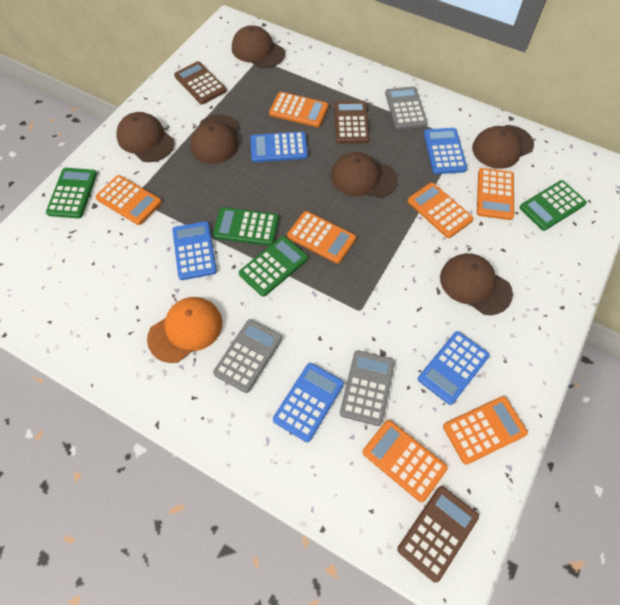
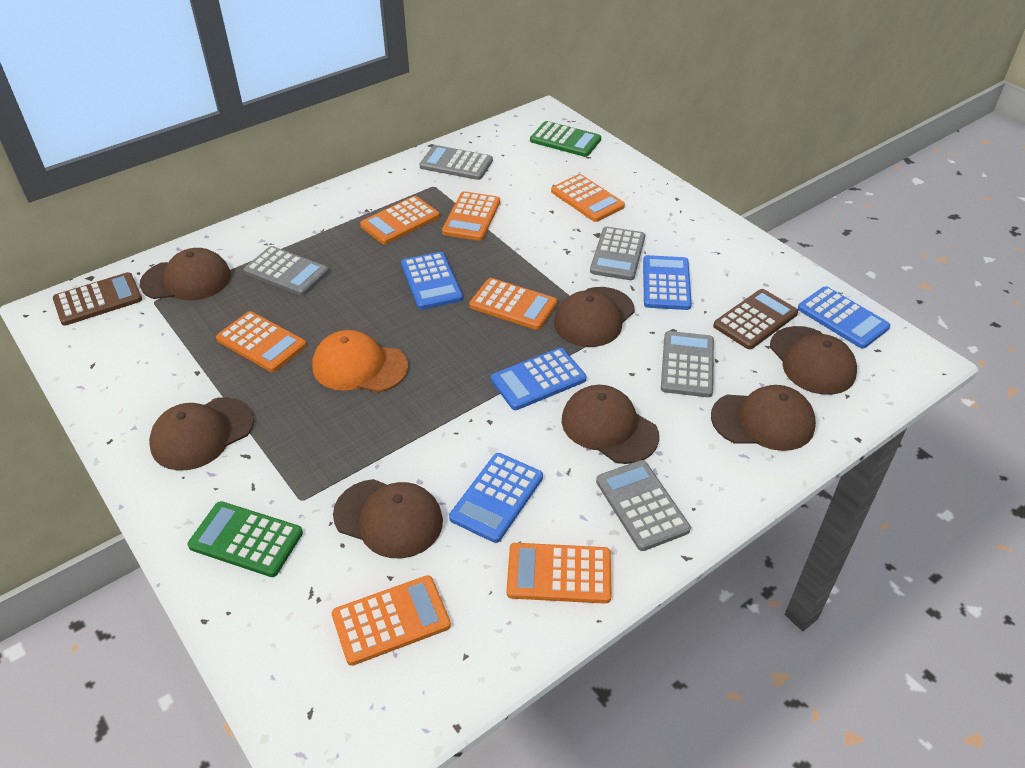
brown calculator: [174,61,227,104] [334,101,369,144] [397,486,479,582] = 3 -> [53,272,142,326] [713,289,798,349] = 2
brown cap: [116,112,175,162] [190,114,239,164] [232,25,285,68] [331,152,398,198] [440,253,513,315] [472,125,534,169] = 6 -> [140,248,231,300] [149,397,254,471] [333,479,443,558] [554,287,635,347] [562,385,659,464] [711,385,816,451] [770,326,857,395] = 7
green calculator: [46,168,97,218] [213,207,279,246] [239,236,308,297] [520,180,587,231] = 4 -> [188,501,303,577] [530,121,601,157] = 2
grey calculator: [213,319,282,393] [340,350,395,426] [385,86,427,130] = 3 -> [244,246,329,296] [420,145,493,180] [590,227,645,280] [596,460,691,551] [661,331,714,397] = 5

